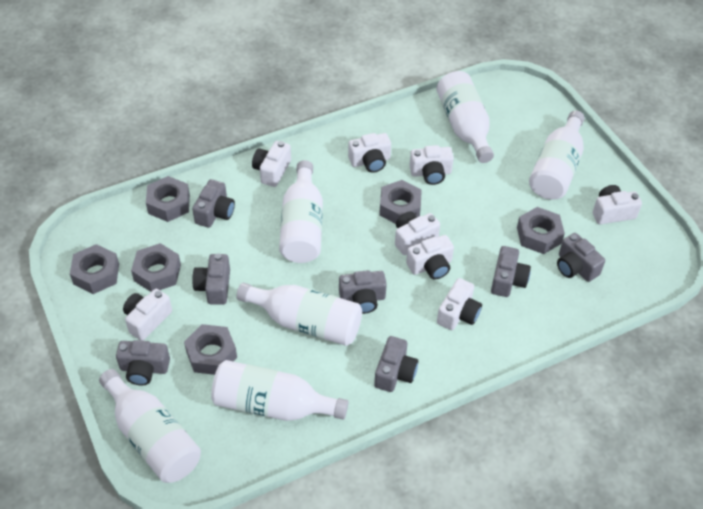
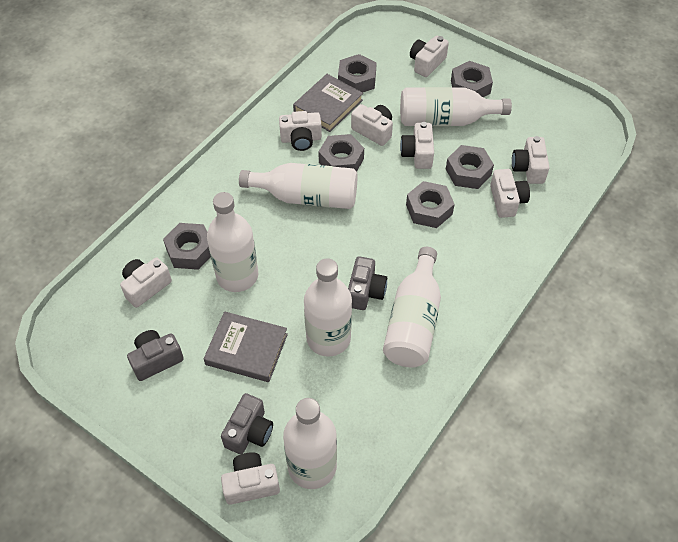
grey book: none = 0 -> [204,311,288,382] [293,74,363,132] = 2
grey camera: [116,340,170,385] [192,179,235,228] [192,253,230,305] [339,270,387,314] [374,336,418,392] [491,246,531,297] [557,233,605,282] = 7 -> [127,330,184,381] [221,393,273,454] [348,256,387,310] = 3

